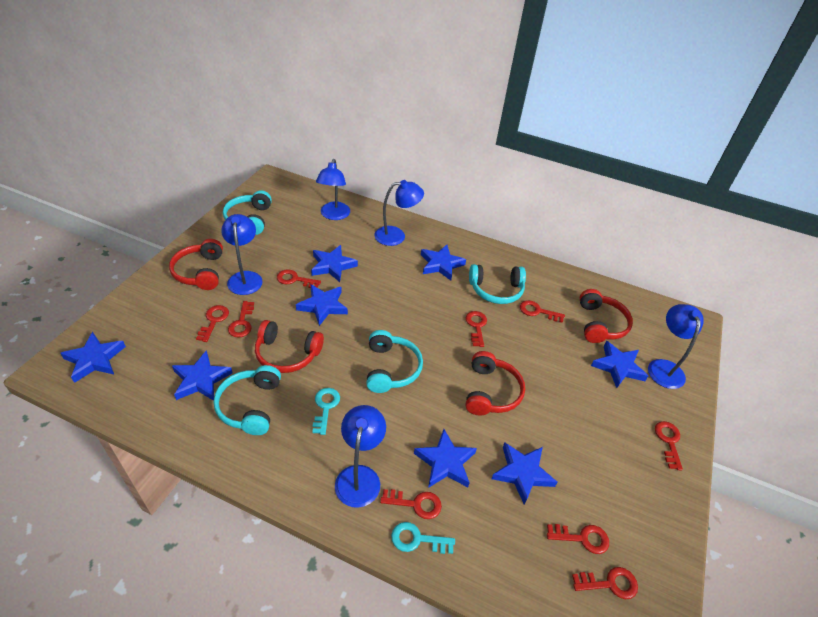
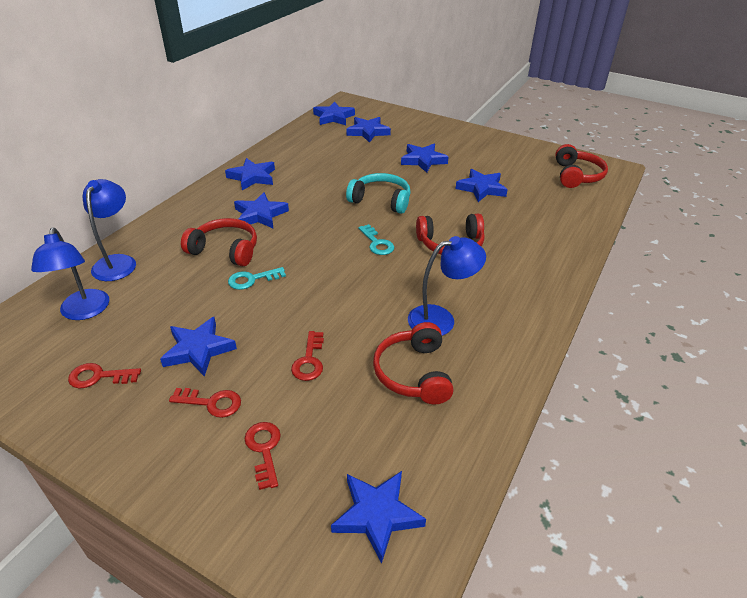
blue lamp: [221,214,263,295] [316,159,350,220] [335,405,386,508] [375,180,424,246] [648,304,704,389] = 5 -> [31,228,109,320] [82,179,136,281] [408,236,486,336] = 3
red key: [196,305,229,342] [228,301,254,338] [277,269,321,288] [380,489,442,519] [466,311,487,347] [520,300,565,323] [547,524,609,554] [572,567,638,599] [655,421,683,470] = 9 -> [68,363,141,388] [169,388,241,418] [245,422,281,490] [291,331,324,381] = 4
turquoise headphones: [214,365,281,435] [223,190,272,235] [366,330,423,393] [469,264,526,304] = 4 -> [346,173,411,214] = 1

